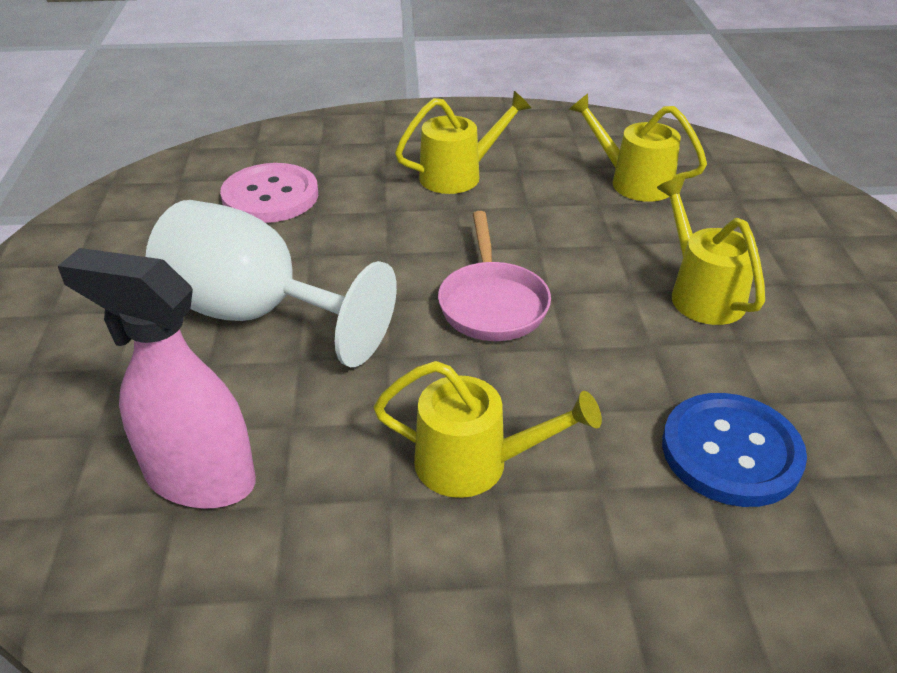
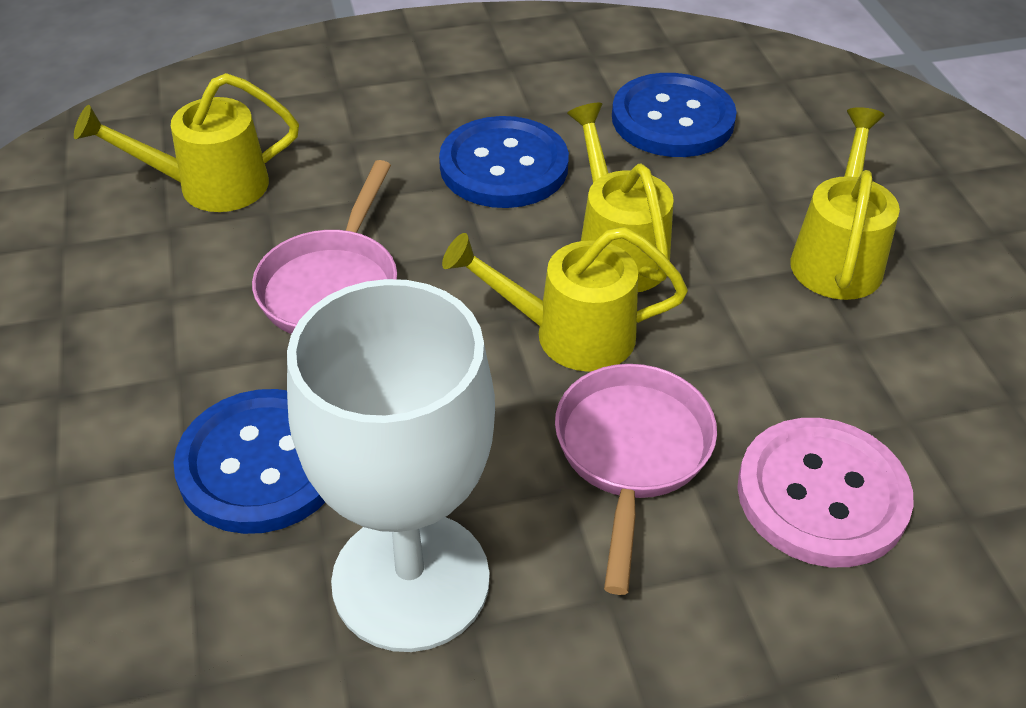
blue button: [662,393,807,507] = 1 -> [173,389,325,534] [439,116,569,208] [612,73,737,157] = 3
pink pan: [438,211,551,341] = 1 -> [252,160,397,334] [555,364,717,595] = 2
pink spray bottle: [58,248,256,509] = 1 -> none = 0

